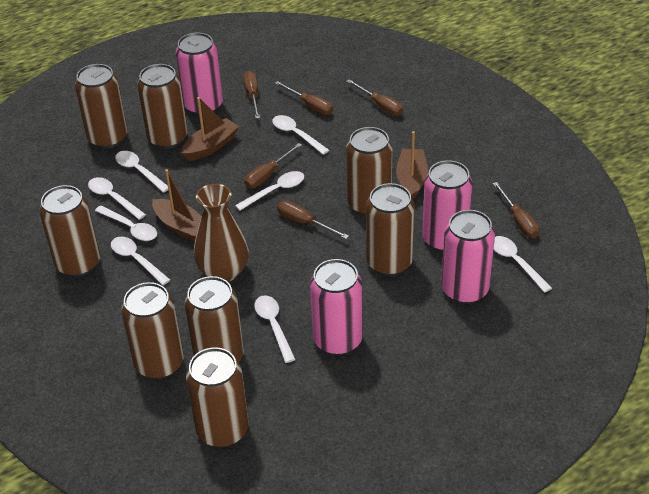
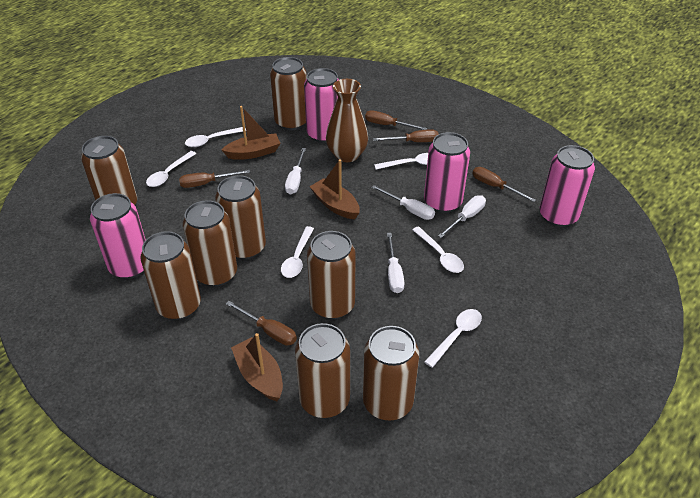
brown screwdriver: [243,71,260,119] [244,143,302,188] [275,81,333,115] [277,201,349,239] [346,79,403,116] [493,182,539,238] = 6 -> [179,170,250,188] [226,301,297,346] [365,110,427,130] [373,129,438,142] [473,167,536,202] = 5
white screwdriver: none = 0 -> [285,148,306,194] [372,185,435,220] [387,233,405,293] [438,195,486,238] = 4
white spoon: [88,177,146,220] [95,206,157,241] [111,237,170,285] [115,151,168,193] [235,171,304,211] [254,295,296,363] [272,115,329,155] [494,236,552,293] = 8 -> [146,151,197,187] [185,127,246,147] [281,226,314,278] [374,153,428,170] [412,226,464,273] [424,309,482,368] = 6

